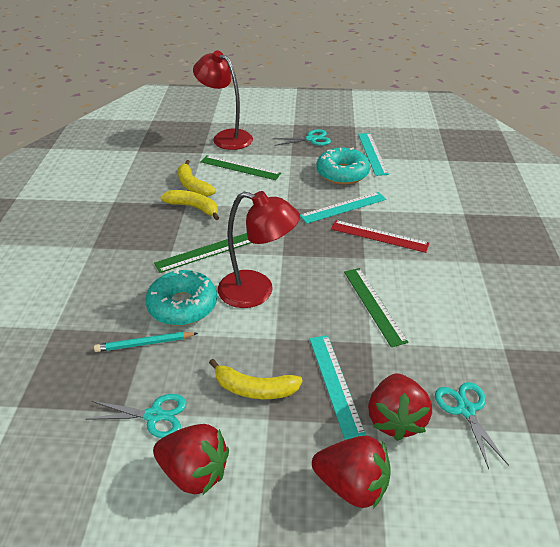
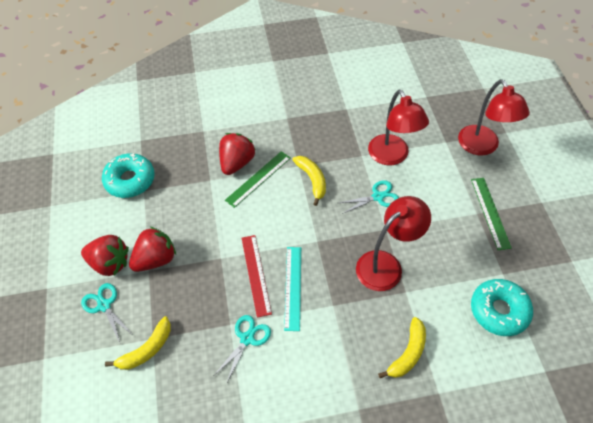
green ruler: [154,233,251,273] [200,155,281,180] [344,268,408,347] = 3 -> [225,151,291,208] [471,178,512,250] = 2
red lamp: [193,51,253,150] [218,191,300,308] = 2 -> [356,196,431,291] [368,90,429,165] [458,79,530,156] = 3
turquoise pencil: [94,332,198,352] = 1 -> none = 0
turquoise ruler: [300,192,386,223] [310,335,366,440] [358,133,389,176] = 3 -> [284,247,301,331] = 1

